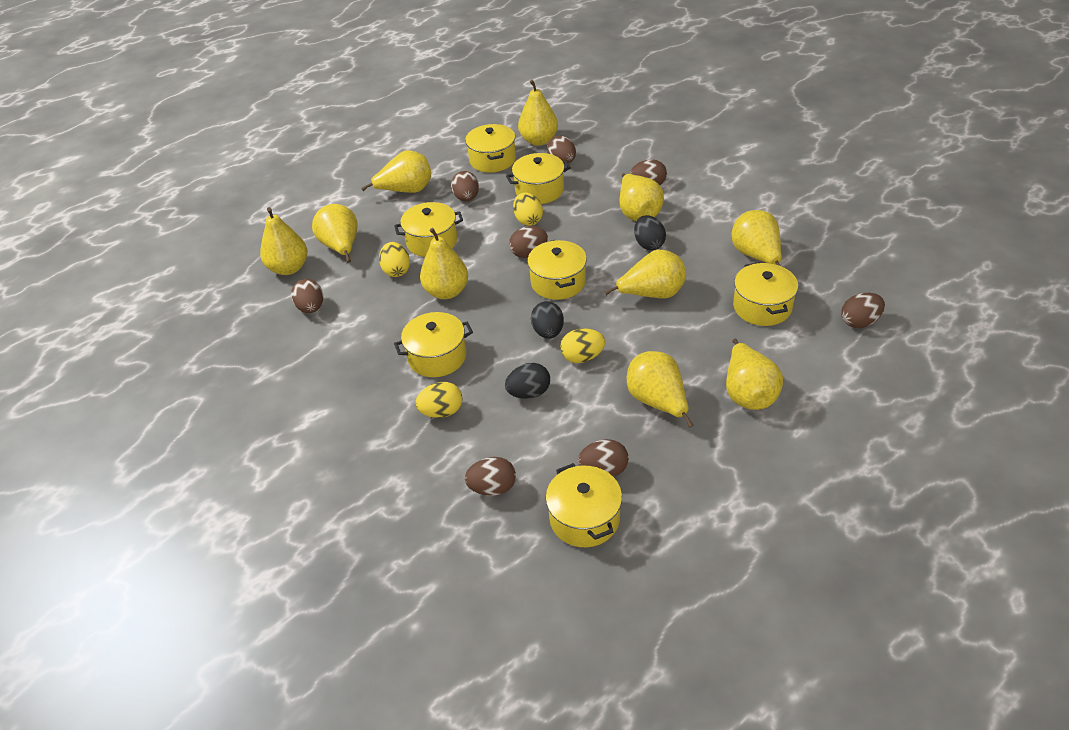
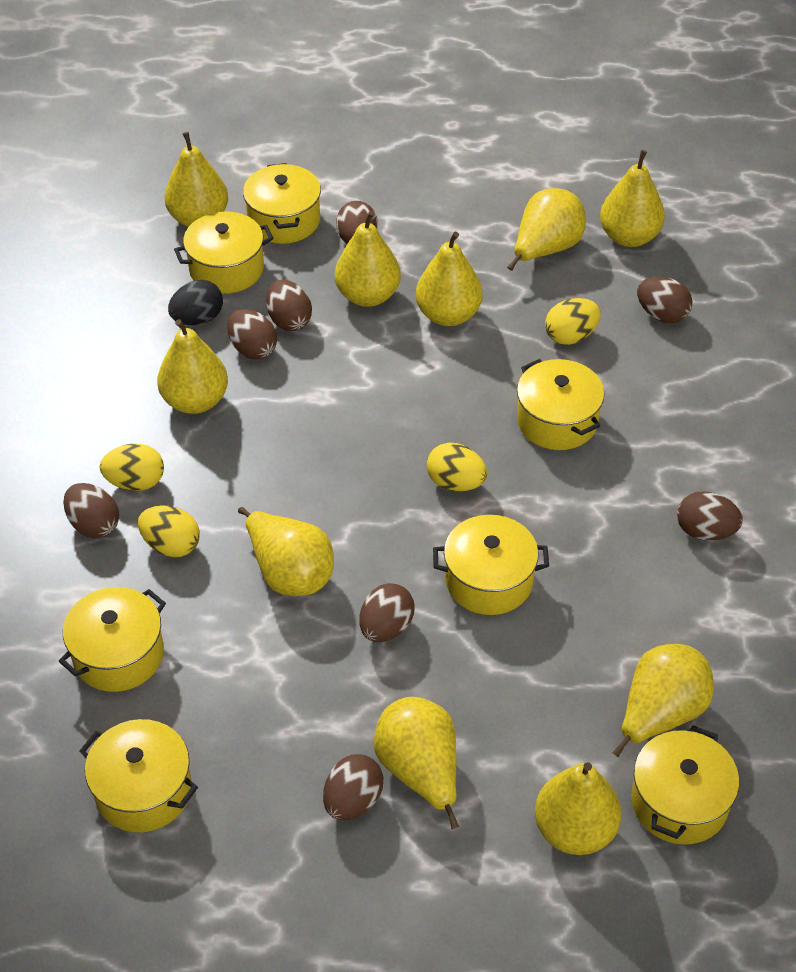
black egg: [505,363,550,399] [531,301,564,339] [634,215,666,250] = 3 -> [168,280,223,325] = 1

